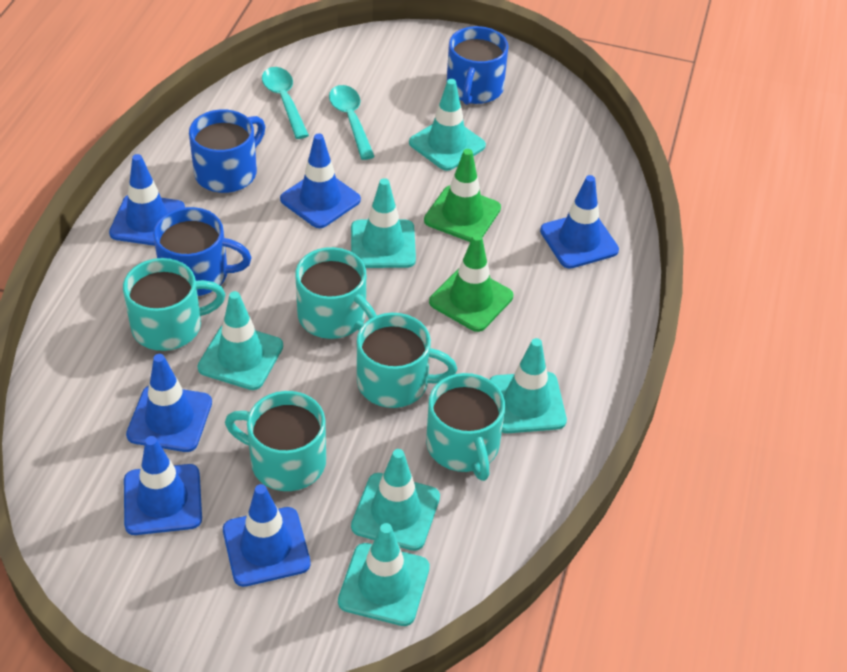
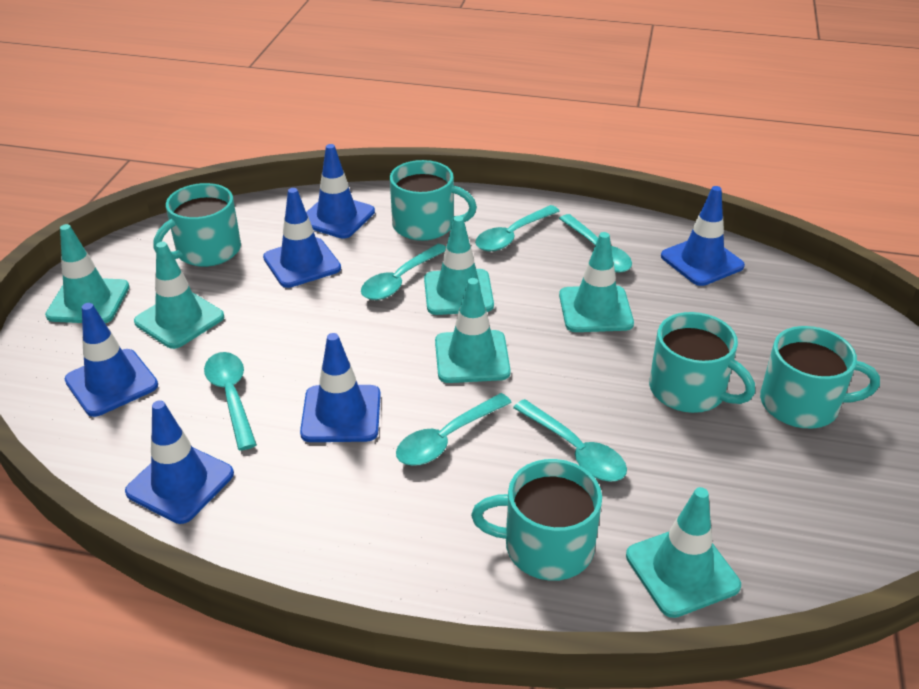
blue mug: [153,207,252,296] [189,109,265,193] [446,26,509,105] = 3 -> none = 0
green traffic cone: [424,149,501,242] [429,234,513,332] = 2 -> none = 0
turquoise spoon: [262,67,309,139] [329,85,375,160] = 2 -> [204,352,257,451] [361,244,446,300] [396,393,512,466] [475,205,560,252] [513,399,627,482] [559,214,632,273] = 6

